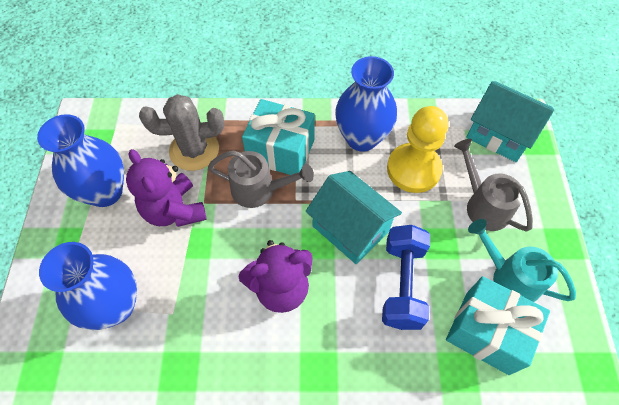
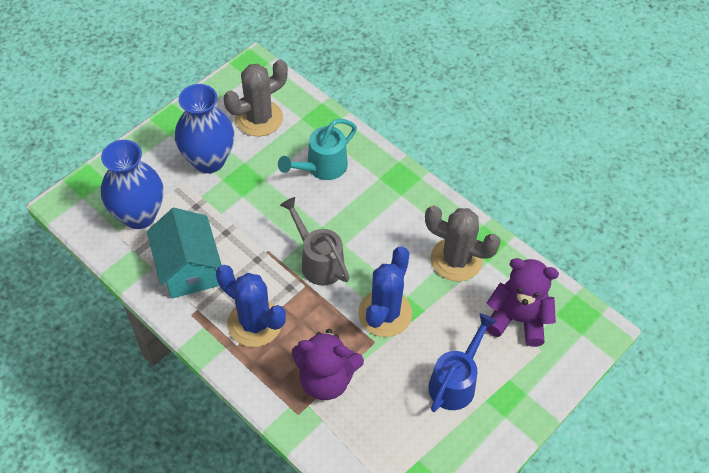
blue cactus: none = 0 -> [216,265,286,347] [358,246,412,337] = 2
blue dumbbell: [382,225,430,330] = 1 -> none = 0
blue vase: [37,114,124,207] [39,242,137,330] [335,56,397,152] = 3 -> [101,140,163,229] [175,84,234,173] = 2
blue watering can: none = 0 -> [428,313,496,412] = 1
grey cactus: [139,94,224,171] = 1 -> [224,59,288,136] [425,206,501,281] = 2
grey watering can: [208,151,314,208] [454,139,533,231] = 2 -> [280,197,350,286] = 1
turquoise gift: [242,99,315,175] [446,276,550,375] = 2 -> none = 0
turquoise house: [306,171,402,264] [466,81,554,162] = 2 -> [147,208,222,299] = 1
yellow pawn: [387,106,448,193] = 1 -> none = 0

